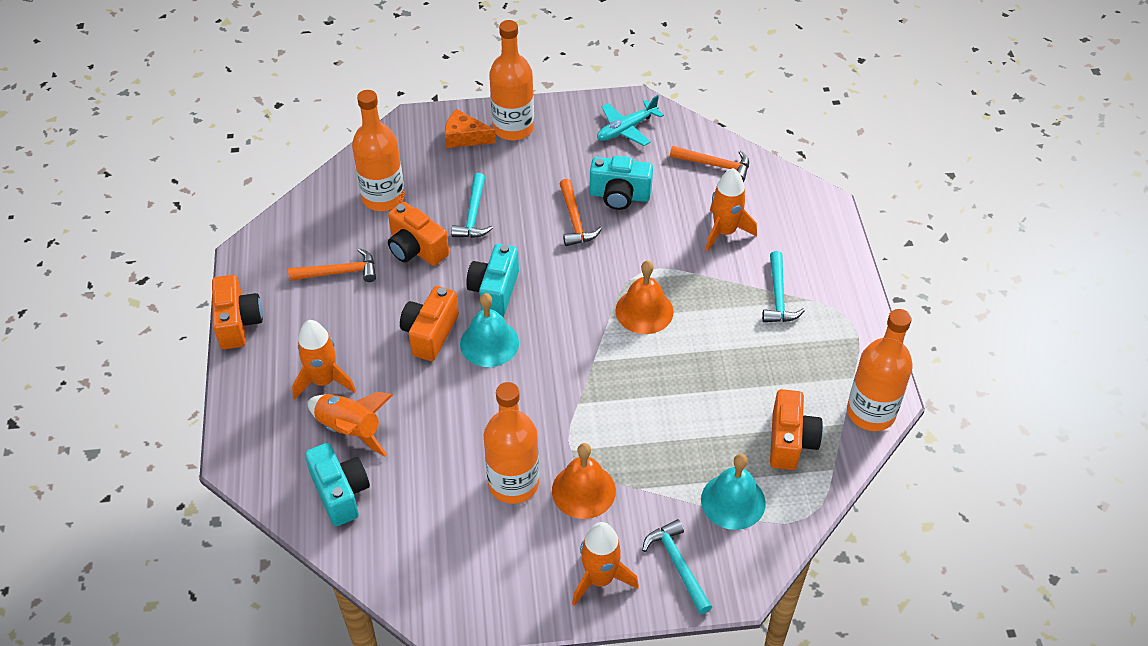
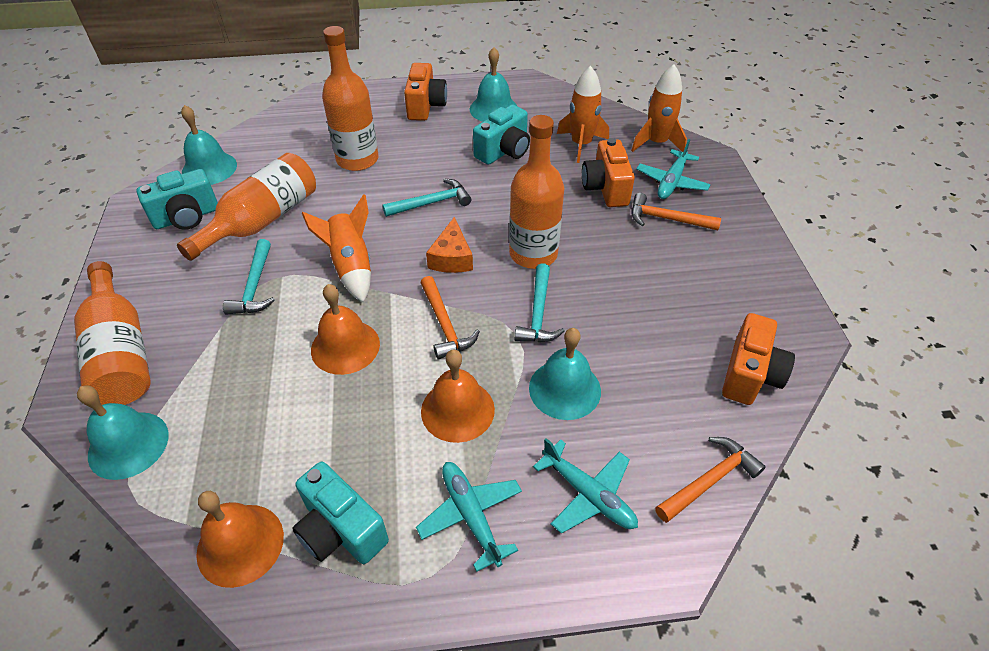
orange bell: [552,443,616,519] [615,260,673,334] = 2 -> [196,491,284,588] [311,284,380,375] [421,349,495,443] = 3
orange camera: [212,275,263,349] [388,202,449,266] [400,286,459,361] [770,389,823,470] = 4 -> [404,63,447,121] [582,138,635,207] [722,313,795,405] = 3
orange rocket: [292,320,356,400] [308,392,393,457] [572,522,639,606] [705,168,757,252] = 4 -> [302,194,371,303] [557,66,609,163] [631,64,687,152] = 3
turquoise bell: [460,293,519,367] [701,454,766,530] = 2 -> [77,385,169,480] [181,105,237,185] [470,47,517,122] [529,328,601,420] = 4
turquoise plane: [597,95,664,146] = 1 -> [416,462,522,572] [533,438,638,534] [636,139,711,199] = 3

